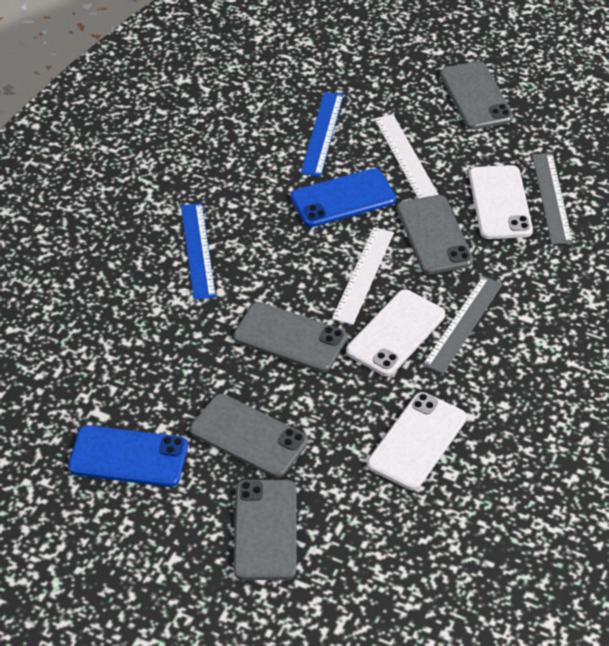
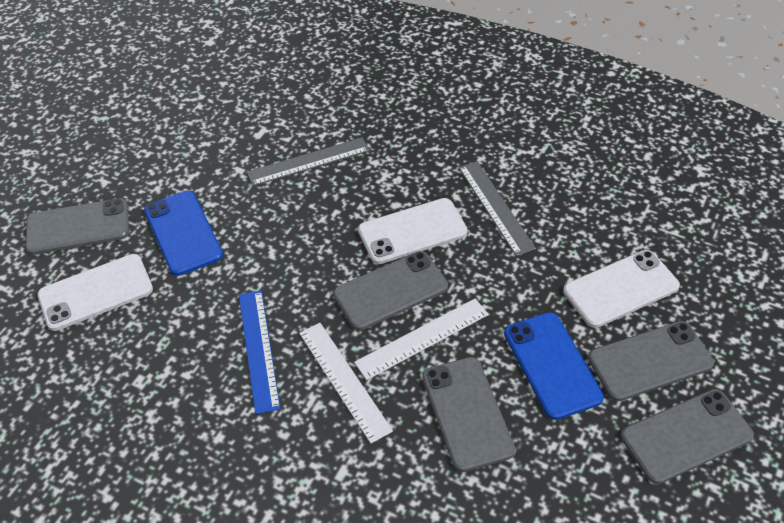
blue ruler: [181,203,216,300] [301,92,344,177] = 2 -> [239,290,281,414] = 1

